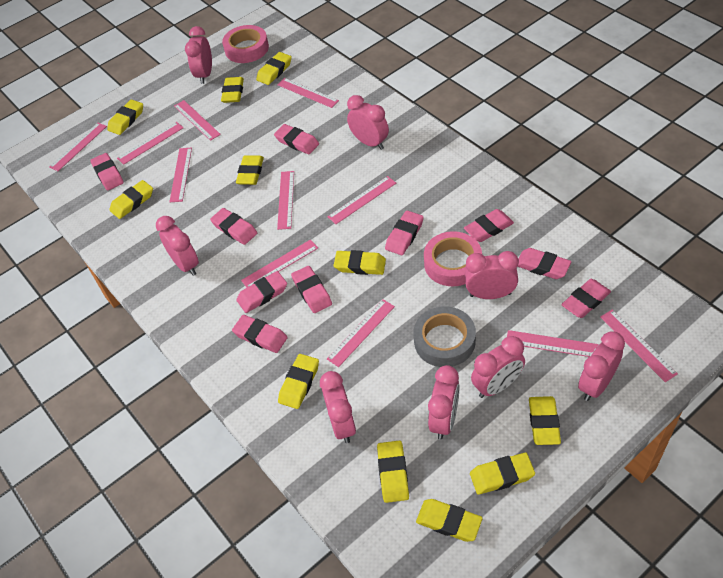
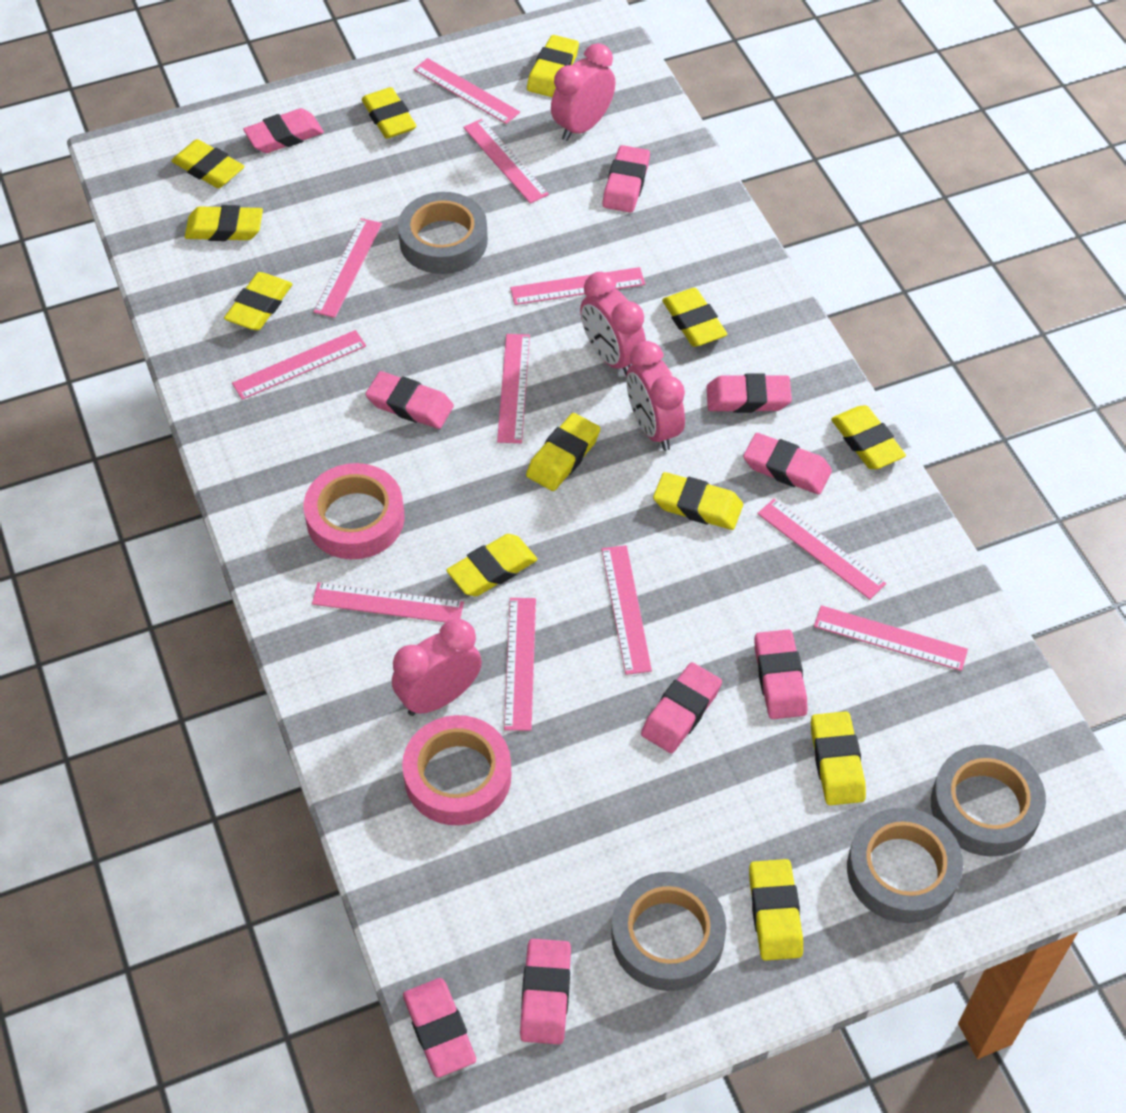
grey tape: [413,306,476,367] = 1 -> [398,192,488,274] [611,872,726,991] [847,808,963,923] [931,745,1046,857] = 4
pink clock: [156,216,199,276] [185,26,212,84] [320,371,356,443] [347,95,389,150] [428,365,460,440] [465,251,519,299] [471,336,525,398] [578,332,625,401] = 8 -> [392,619,482,716] [551,43,616,141] [580,272,646,376] [627,341,685,451] = 4
pink eraser: [90,153,124,191] [210,208,257,245] [232,315,288,353] [237,271,287,313] [274,124,319,154] [291,266,332,313] [385,210,424,255] [464,209,514,242] [517,248,571,279] [561,279,611,318] = 10 -> [243,108,324,153] [365,371,454,429] [403,978,476,1077] [520,939,571,1044] [602,145,650,213] [641,662,722,753] [707,373,792,413] [743,433,832,495] [754,629,808,719] = 9
yellow eraser: [107,99,143,135] [109,180,153,219] [221,77,244,103] [236,155,264,185] [256,52,292,85] [278,354,319,409] [334,250,386,275] [377,441,409,503] [416,499,482,542] [470,453,535,495] [529,396,561,445] = 11 -> [171,139,244,188] [185,205,263,241] [224,272,292,330] [362,87,417,139] [446,534,537,596] [526,413,600,491] [527,35,579,97] [653,472,743,530] [662,288,727,347] [749,859,803,961] [811,711,866,805] [831,405,906,469] = 12

